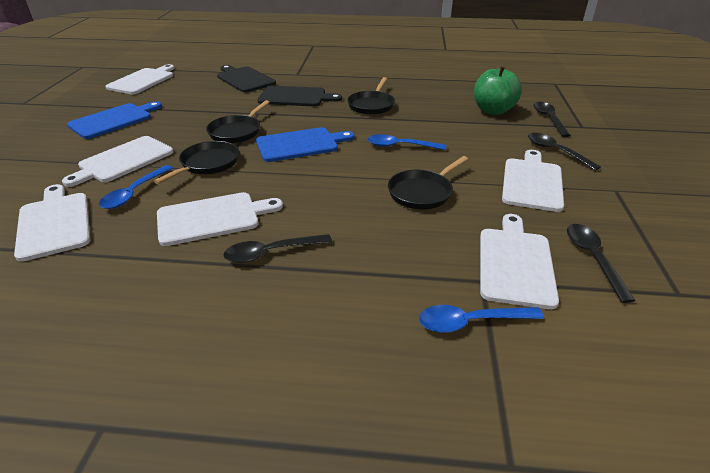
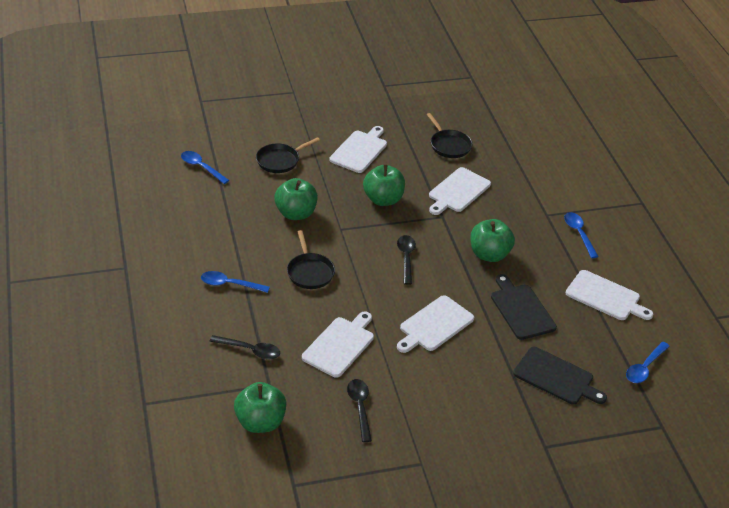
black pan: [154,141,239,184] [206,100,270,143] [347,77,395,115] [388,156,468,210] = 4 -> [256,137,320,173] [287,230,335,289] [427,113,473,158] = 3
black spoon: [223,234,332,263] [528,133,601,171] [533,102,571,137] [567,224,636,303] = 4 -> [209,335,280,359] [347,379,372,442] [397,235,416,285] = 3
blue cutting board: [67,101,162,139] [256,127,355,162] = 2 -> none = 0
blue spoon: [99,165,173,209] [368,134,446,150] [419,305,544,333] = 3 -> [181,151,229,184] [201,271,270,293] [564,212,599,258] [626,342,670,383] = 4
green apple: [474,65,522,115] = 1 -> [234,382,286,433] [274,178,318,220] [363,164,405,206] [470,219,515,262] = 4
white cutting board: [14,184,90,262] [62,136,174,187] [105,64,174,94] [157,192,283,246] [480,214,559,309] [502,150,564,212] = 6 -> [302,312,374,378] [329,126,387,173] [397,295,474,353] [429,167,491,215] [566,270,653,320] = 5

